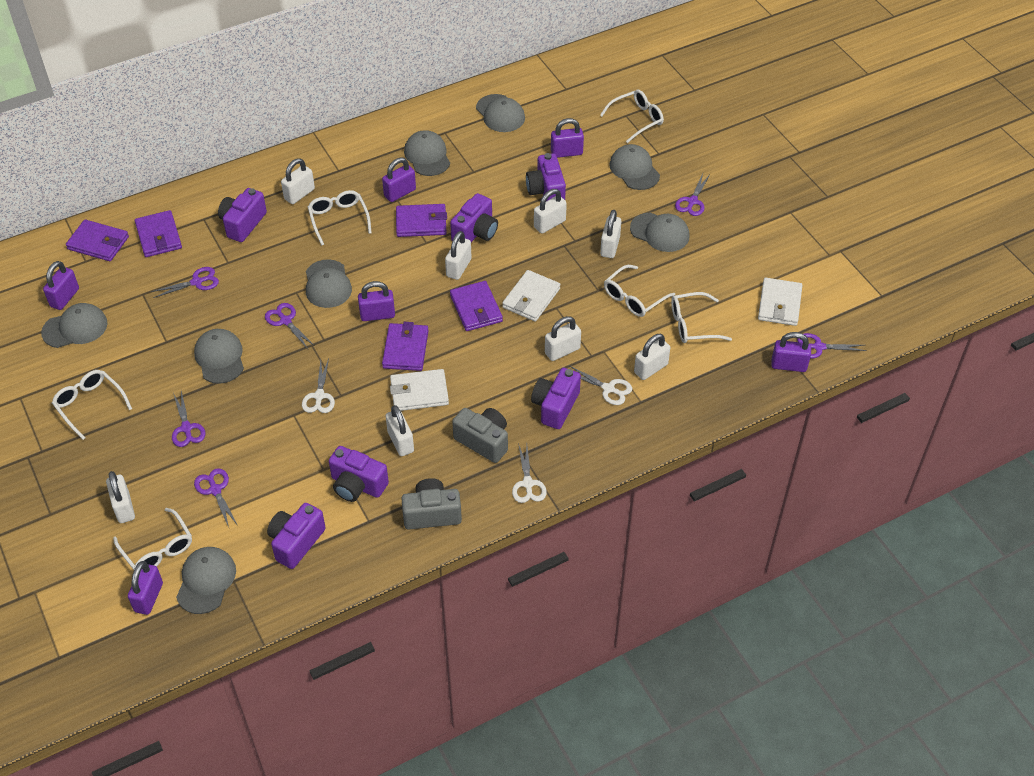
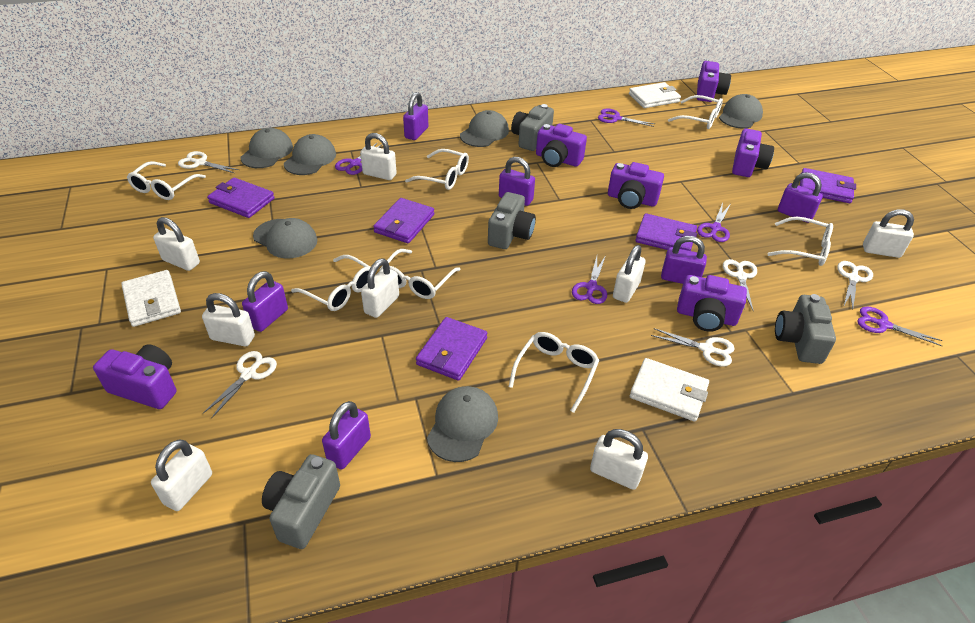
grey camera: [401,478,462,529] [452,408,508,463] = 2 -> [262,454,340,549] [488,192,536,249] [511,104,554,151] [775,294,836,364] = 4
grey cap: [41,303,107,348] [176,547,236,614] [194,329,244,384] [306,259,352,308] [404,130,450,176] [476,94,525,132] [609,144,660,190] [630,212,690,252] = 8 -> [240,128,293,168] [253,218,317,259] [284,134,336,175] [427,386,498,462] [460,110,509,147] [719,94,763,129] = 6
purple scissors: [151,267,219,298] [172,391,206,447] [194,468,238,527] [265,303,315,349] [675,174,709,216] [797,333,867,359] = 6 -> [335,142,383,175] [572,255,607,304] [598,109,655,127] [697,203,730,242] [857,306,943,346] = 5
white glasses: [52,370,132,440] [113,508,192,570] [308,190,372,246] [600,89,664,143] [604,265,675,317] [671,292,732,343] = 6 -> [127,161,206,200] [291,255,371,311] [379,249,461,299] [405,149,469,190] [509,332,599,413] [668,95,723,129] [768,217,833,266] = 7
white scissors: [302,359,335,413] [512,443,547,503] [570,366,632,405] = 3 -> [178,151,239,173] [203,351,277,419] [651,328,735,366] [723,259,757,310] [837,261,873,310] = 5

